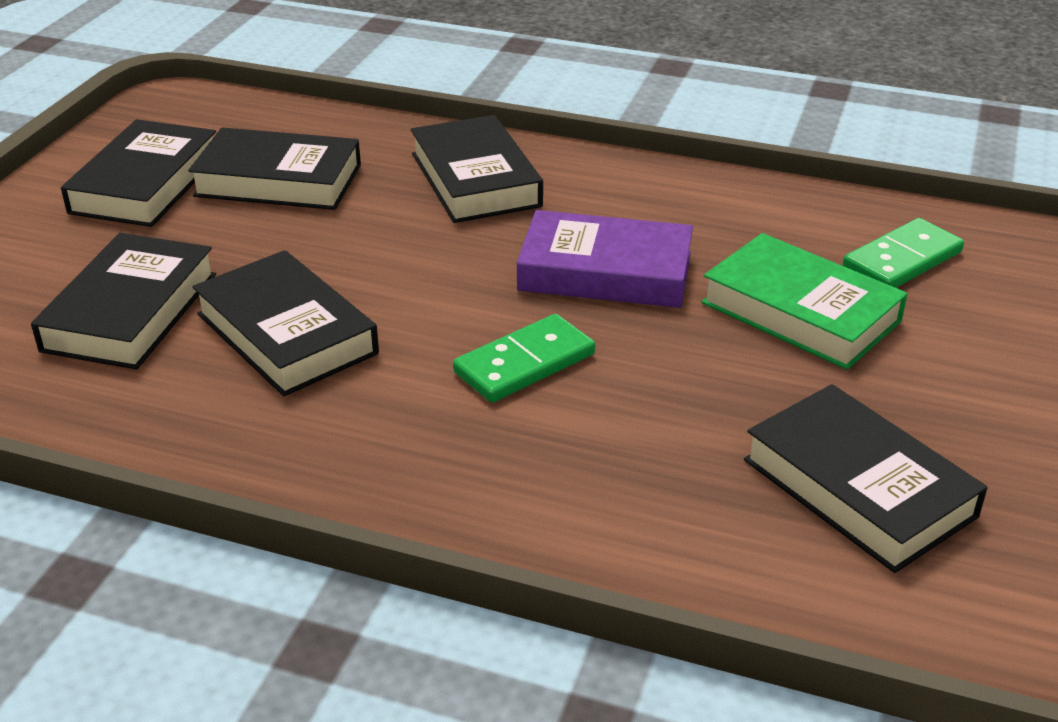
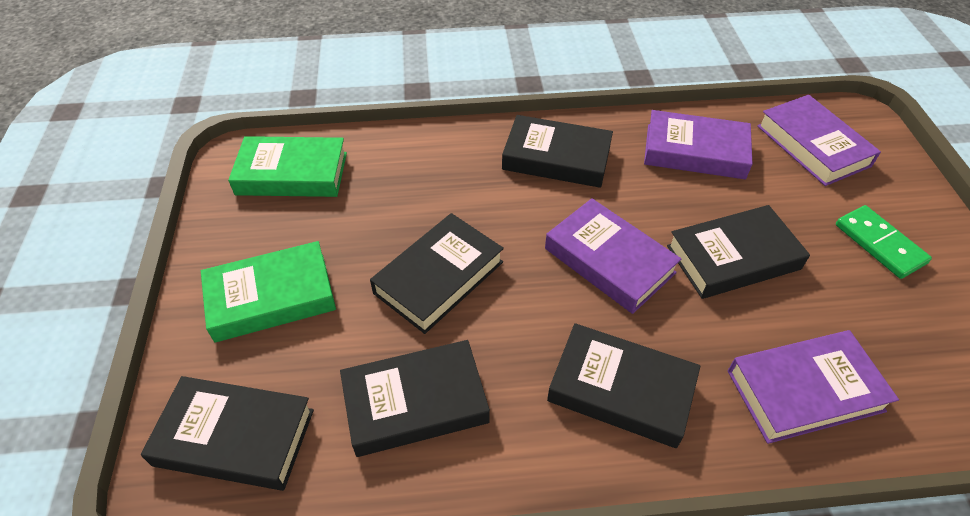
green book: [701,233,908,370] = 1 -> [201,241,336,343] [228,136,347,197] = 2
green domino: [453,314,595,402] [843,218,964,288] = 2 -> [836,205,932,279] = 1
purple book: [517,210,693,308] = 1 -> [545,198,682,314] [644,110,752,179] [728,330,899,444] [757,95,881,186] = 4

